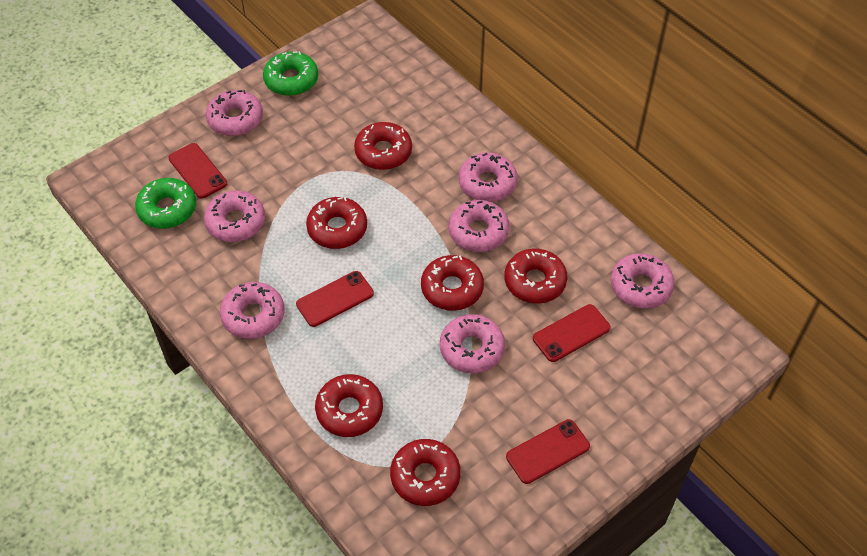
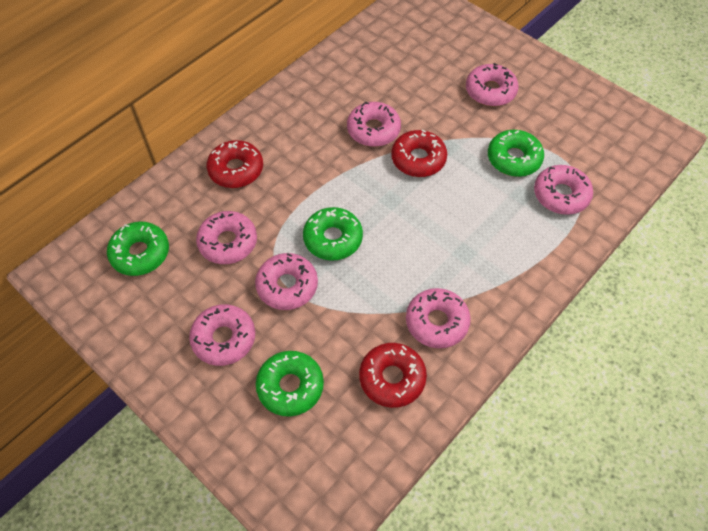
green donut: [135,178,196,229] [263,51,318,96] = 2 -> [107,221,169,276] [256,351,324,416] [303,207,363,261] [488,130,544,177] = 4
red donut: [306,197,367,249] [315,374,383,437] [354,122,412,170] [390,439,461,506] [421,255,484,311] [504,248,567,304] = 6 -> [206,140,263,188] [359,343,427,408] [391,129,447,177] = 3
red phone: [168,143,227,199] [296,271,374,327] [506,419,590,484] [533,304,611,362] = 4 -> none = 0

